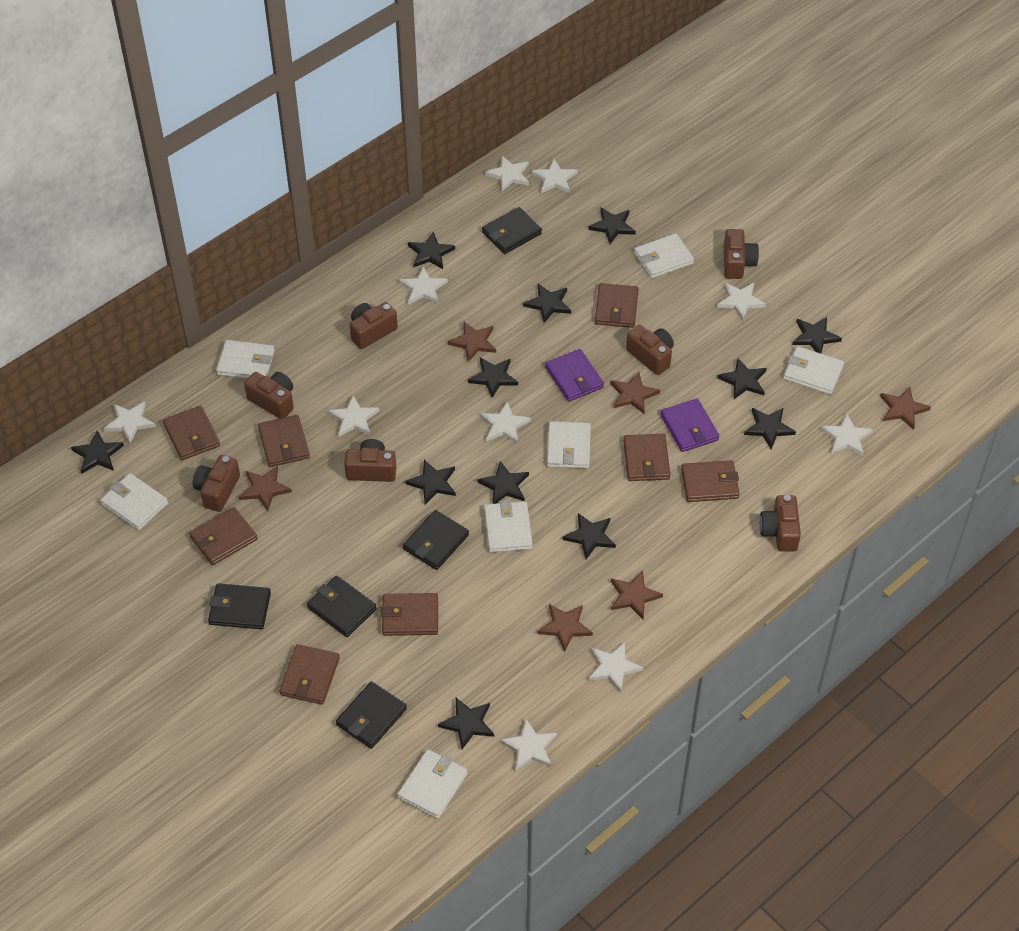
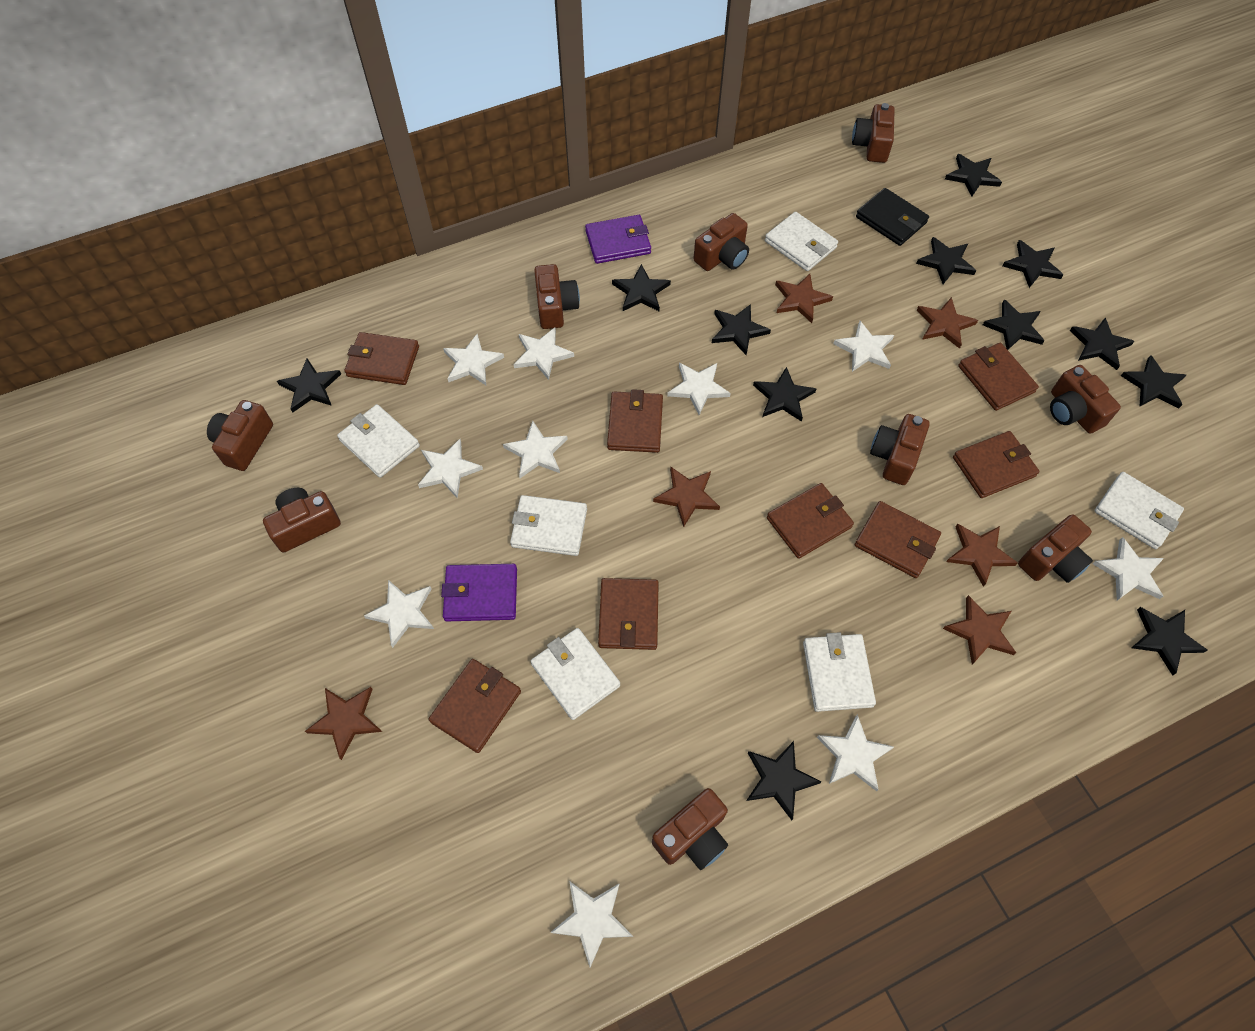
black wallet: [208,583,271,629] [307,576,377,637] [336,681,407,749] [403,510,469,570] [482,207,542,254] = 5 -> [856,188,929,246] = 1
brown camera: [192,455,240,512] [244,372,294,418] [344,439,396,482] [350,302,398,349] [626,325,674,375] [724,229,759,279] [759,495,801,552] = 7 -> [207,400,273,471] [263,488,341,552] [534,264,580,329] [652,788,728,870] [693,213,749,271] [852,103,895,163] [870,414,930,485] [1018,514,1093,583] [1050,365,1121,434] = 9
white wallet: [100,473,168,530] [216,340,275,379] [398,749,467,819] [484,500,533,552] [547,421,591,469] [634,233,694,278] [783,346,844,394] = 7 -> [337,404,420,478] [510,495,587,556] [531,628,620,720] [765,212,838,271] [803,632,876,712] [1095,472,1184,549] = 6

